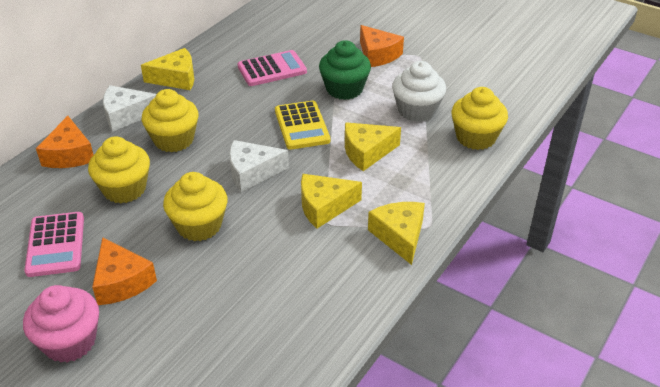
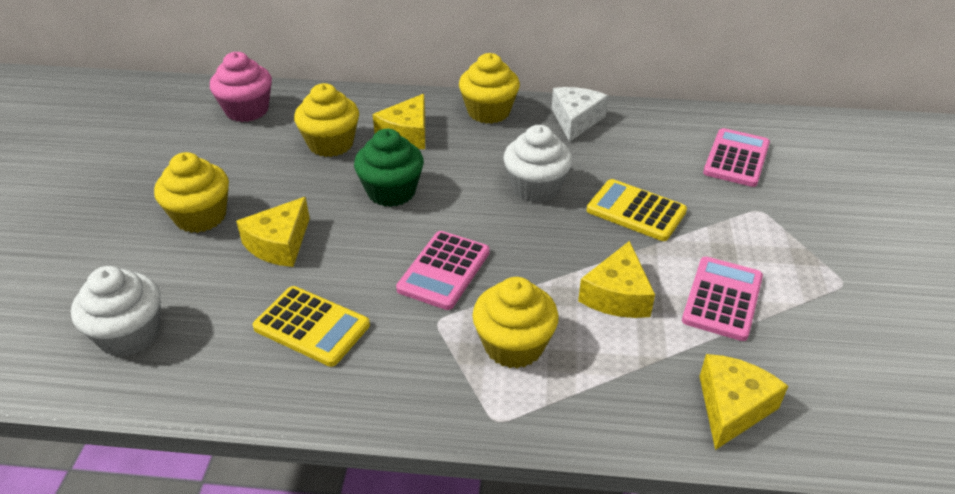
orange cheese: [36,116,93,168] [92,237,157,305] [360,25,404,67] = 3 -> none = 0
pink calculator: [24,212,84,277] [237,50,307,86] = 2 -> [396,231,490,310] [682,257,763,341] [703,128,770,187] = 3
white cheese: [103,85,156,132] [229,140,289,192] = 2 -> [552,87,608,142] = 1
white cupcake: [392,61,446,122] = 1 -> [71,266,161,357] [503,125,572,202] = 2
yellow calculator: [275,101,330,150] = 1 -> [253,286,370,367] [587,179,687,241] = 2

